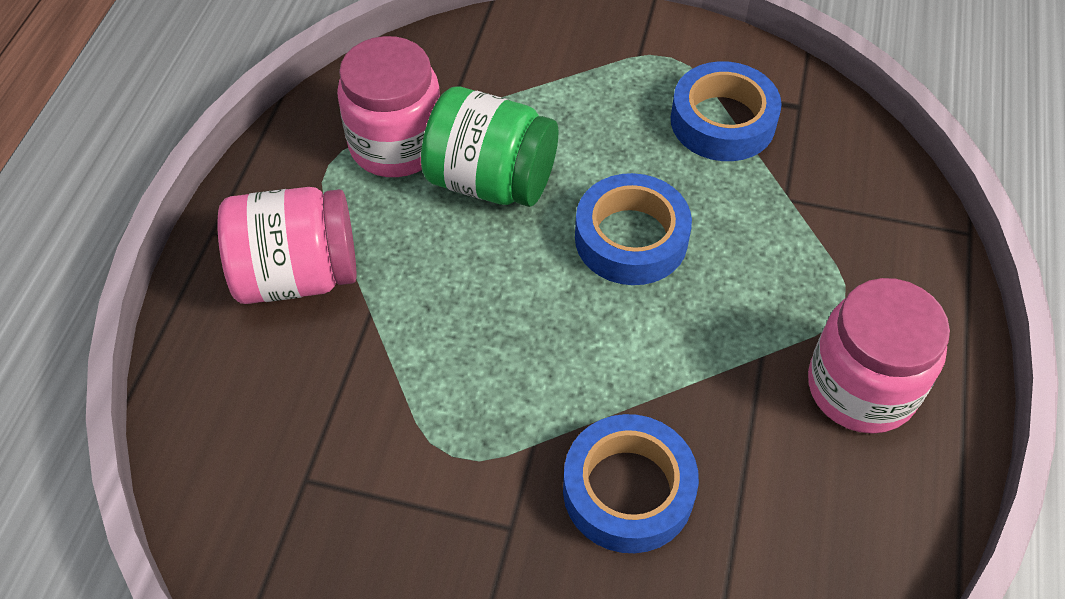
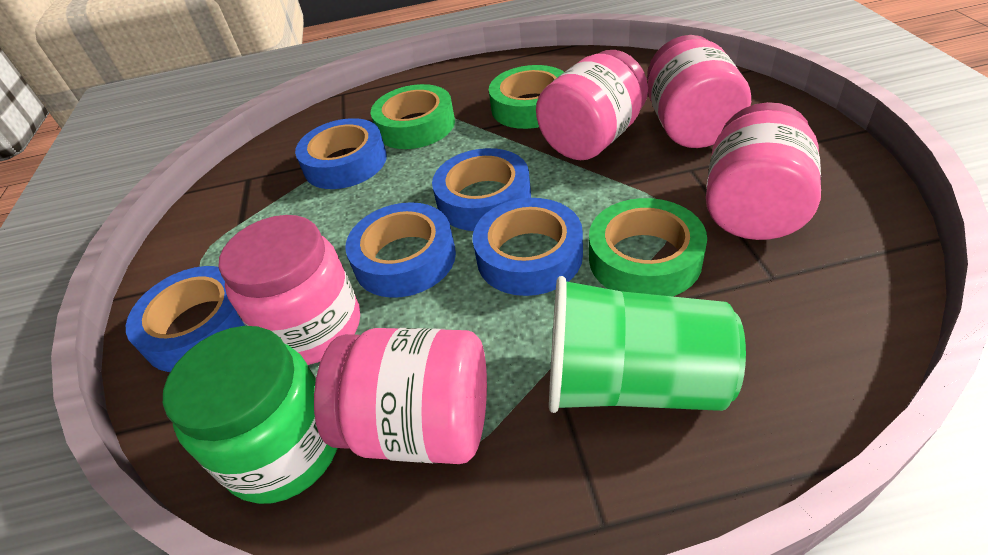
blue tape: [563,414,699,553] [575,173,692,285] [671,61,782,161] = 3 -> [126,266,245,372] [295,118,387,189] [345,202,456,298] [432,148,531,231] [472,198,583,296] = 5
green cup: none = 0 -> [549,276,746,413] = 1
green tape: none = 0 -> [371,84,455,149] [489,65,564,129] [589,198,707,296] = 3
pink jar: [218,187,357,304] [337,36,440,177] [808,278,950,434] = 3 -> [219,215,360,365] [314,328,487,464] [536,50,648,160] [647,35,751,148] [706,102,821,240] = 5

